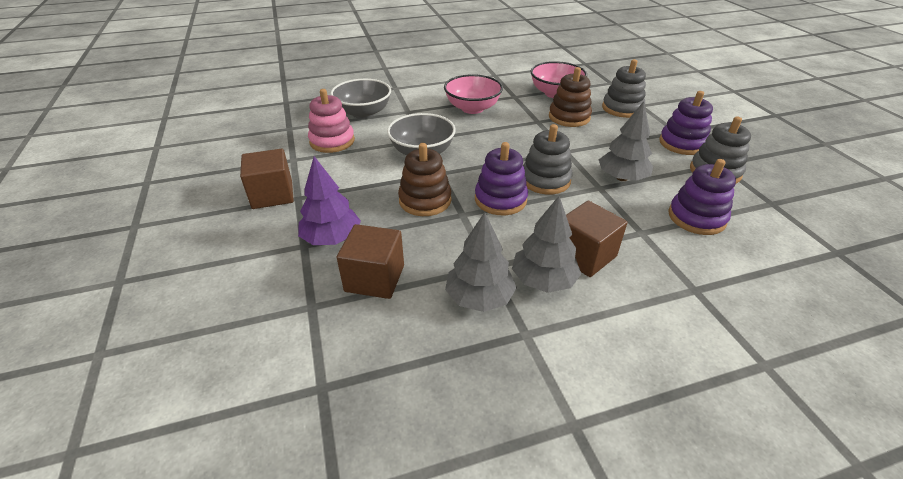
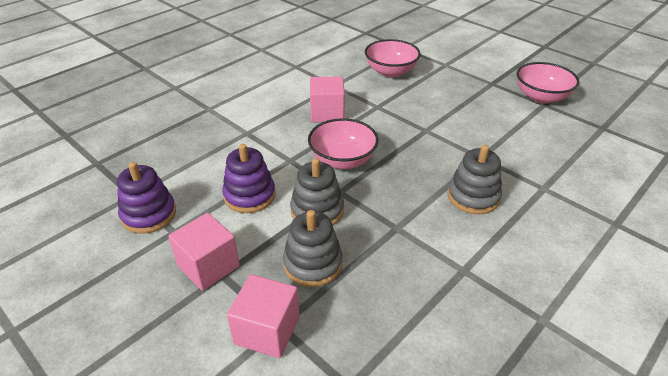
brown cube: [240,149,294,209] [337,224,404,299] [566,201,627,277] = 3 -> none = 0
brown stacking toy: [398,143,451,216] [549,67,592,127] = 2 -> none = 0
grey bowl: [330,79,391,119] [387,113,456,156] = 2 -> none = 0
grey tree: [445,212,517,312] [512,196,582,293] [599,101,653,181] = 3 -> none = 0
pink bowl: [444,74,503,114] [530,61,587,98] = 2 -> [308,118,379,169] [365,39,421,77] [517,62,579,104] = 3
pink cube: none = 0 -> [168,213,240,291] [227,274,299,358] [310,77,345,122] = 3
pink stacking toy: [308,89,355,153] = 1 -> none = 0
purple stacking toy: [475,142,528,215] [659,91,713,155] [668,159,736,235] = 3 -> [117,162,176,234] [222,144,275,213] = 2
purple tree: [298,156,361,245] = 1 -> none = 0

